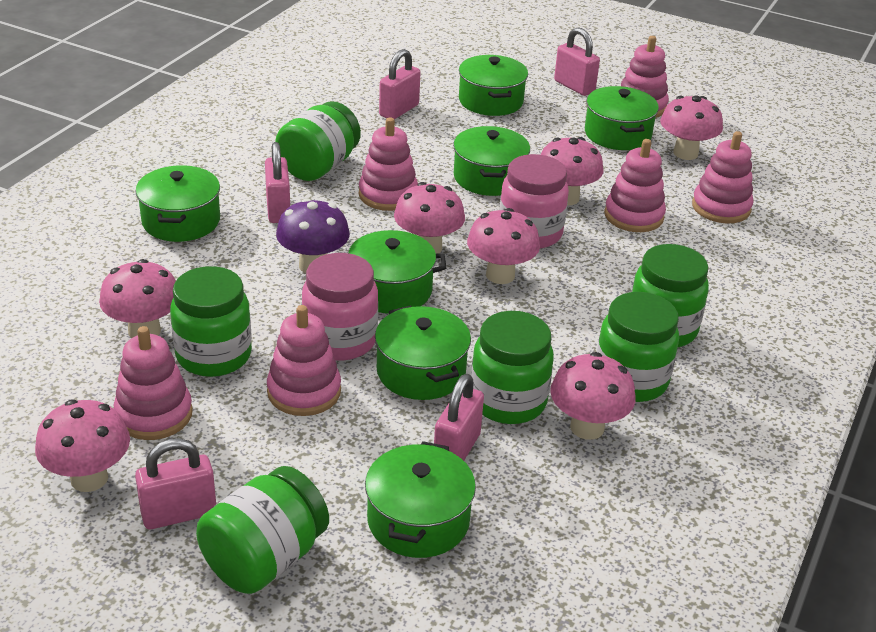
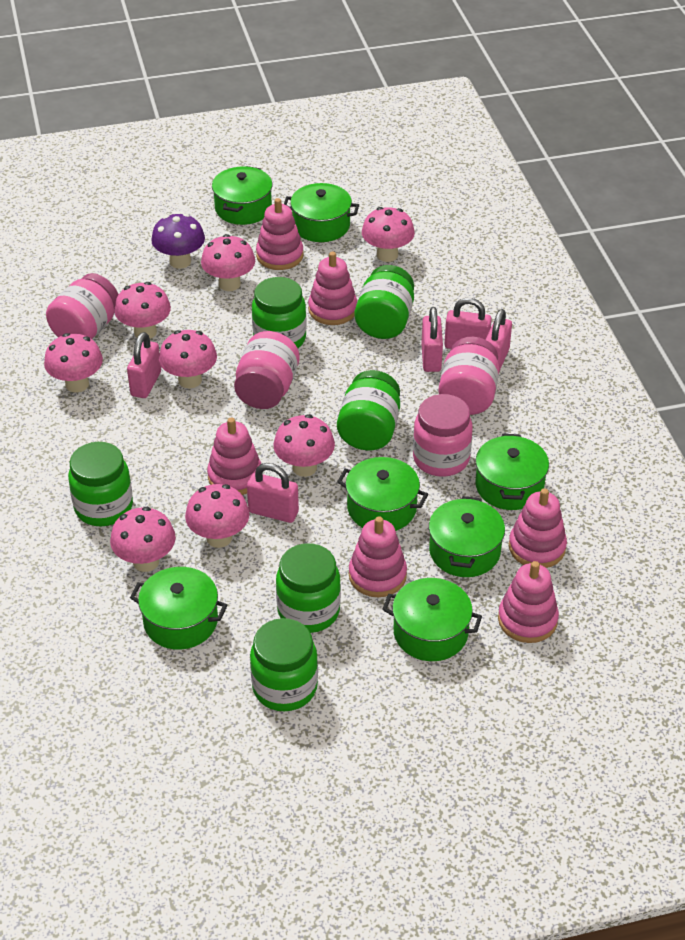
pink jar: [302,253,378,361] [499,154,569,248] = 2 -> [46,273,118,339] [234,331,299,409] [413,394,473,477] [439,337,499,415] = 4
pink mushroom: [35,399,130,492] [99,259,176,338] [394,182,465,254] [467,208,540,284] [540,137,603,205] [550,352,636,440] [660,95,723,160] = 7 -> [44,333,103,392] [110,507,176,572] [114,282,171,339] [159,330,217,388] [185,484,250,548] [201,234,255,291] [273,414,335,477] [362,207,415,262] = 8

